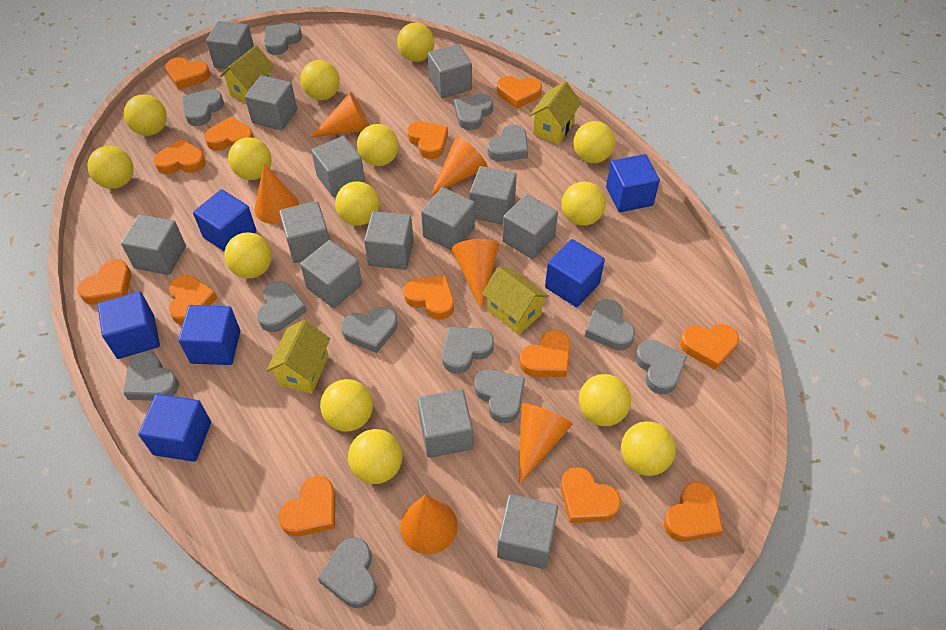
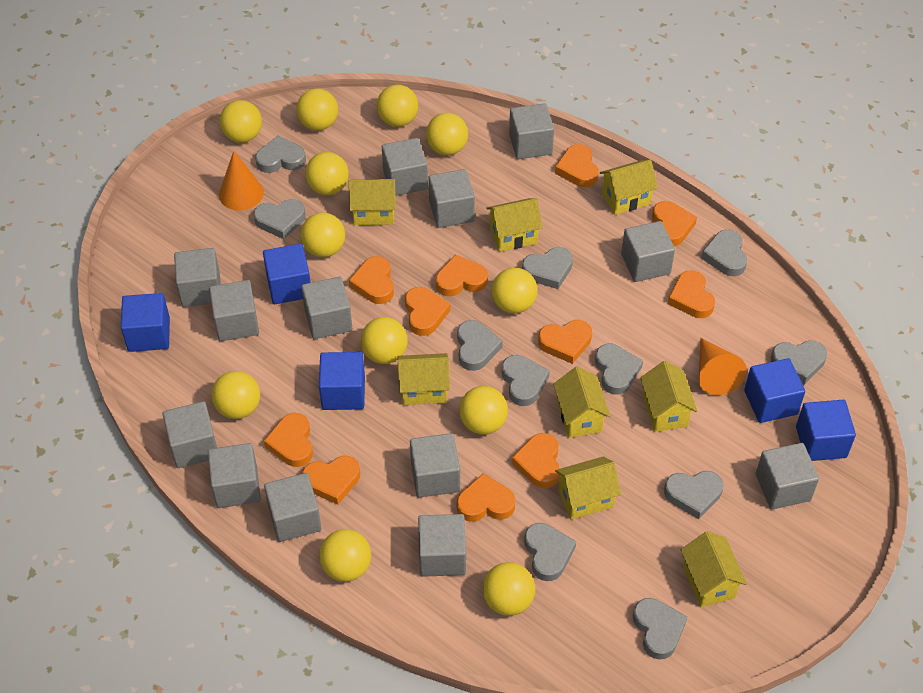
blue cube: [97,292,160,359] [138,394,211,462] [178,305,240,365] [193,189,256,252] [545,239,605,307] [606,154,660,212] = 6 -> [121,293,170,352] [263,244,311,304] [319,352,365,410] [744,358,805,423] [796,400,856,461] = 5
grey heart: [123,352,179,401] [182,89,224,126] [257,281,307,332] [264,23,302,55] [318,537,377,608] [341,307,398,353] [442,327,494,374] [454,94,493,130] [474,369,525,423] [488,125,528,162] [585,299,635,350] [635,340,687,395] = 12 -> [254,199,306,239] [255,135,306,173] [457,320,503,371] [502,355,550,406] [522,247,573,289] [524,523,576,581] [595,344,643,395] [633,598,688,659] [664,471,724,519] [701,229,747,276] [771,340,827,384] = 11
orange cone: [254,163,299,224] [310,92,369,137] [400,495,458,555] [431,137,488,195] [452,239,499,310] [519,403,573,485] = 6 -> [219,151,264,211] [699,338,747,396] = 2
orange heart: [77,259,131,305] [154,139,206,174] [165,57,210,90] [169,275,217,325] [204,117,254,151] [278,476,335,536] [404,275,454,320] [407,121,448,159] [497,76,542,109] [520,330,570,377] [561,467,621,523] [664,482,723,542] [680,324,739,370] = 13 -> [264,413,313,467] [302,456,360,505] [349,256,394,304] [405,287,451,336] [436,255,488,296] [457,473,516,522] [512,433,560,488] [538,320,592,364] [555,144,598,187] [652,201,697,246] [668,270,715,318] = 11
yellow ball: [87,146,134,189] [124,94,167,136] [224,232,272,279] [228,137,272,180] [300,60,340,100] [320,379,373,432] [335,181,379,226] [348,429,402,484] [357,124,399,166] [397,23,434,62] [562,181,606,226] [573,121,615,163] [579,374,631,426] [621,421,676,476] = 14 -> [211,371,260,419] [220,100,262,143] [296,88,338,131] [301,213,345,257] [305,152,349,195] [319,529,371,582] [361,317,408,364] [377,85,418,127] [426,113,468,155] [459,386,508,435] [483,562,535,616] [492,268,537,314] = 12
yellow house: [220,45,274,103] [267,320,330,394] [482,267,549,335] [530,81,581,144] = 4 -> [348,179,396,225] [398,353,450,405] [486,198,543,252] [553,366,610,438] [555,456,621,520] [600,160,658,215] [640,361,697,432] [681,531,747,607] = 8

